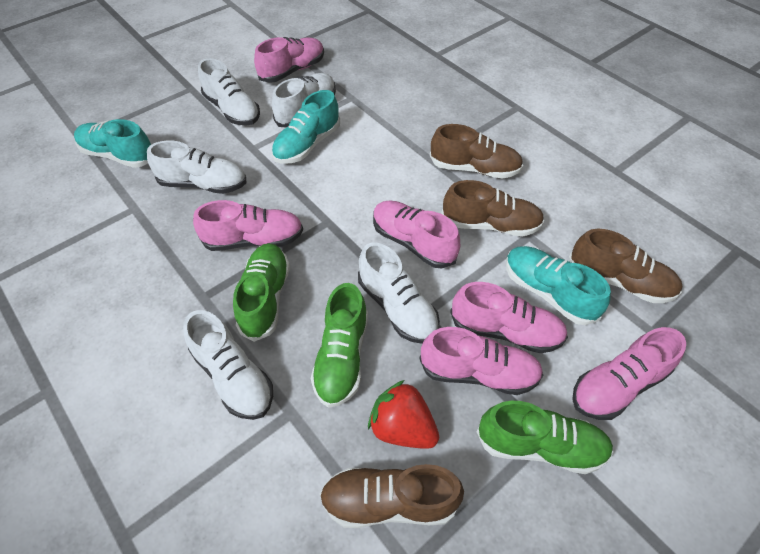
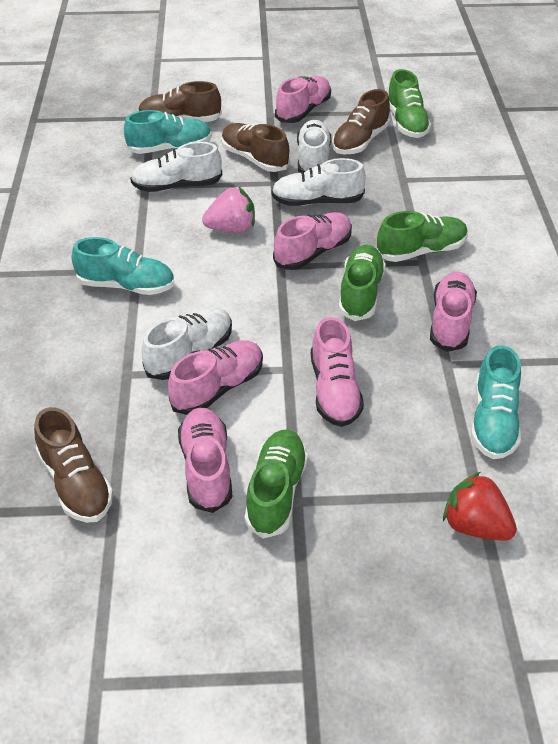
green shoe: [233,243,290,342] [311,283,368,408] [476,401,614,474] = 3 -> [245,430,308,539] [339,245,386,321] [377,211,468,262] [388,69,431,138] = 4
pink strawberry: none = 0 -> [202,187,255,233] = 1
white shoe: [147,140,247,194] [183,310,273,420] [198,58,260,126] [272,73,336,127] [358,243,440,344] = 5 -> [130,142,222,192] [141,308,232,380] [271,158,366,206] [297,120,331,173] = 4

